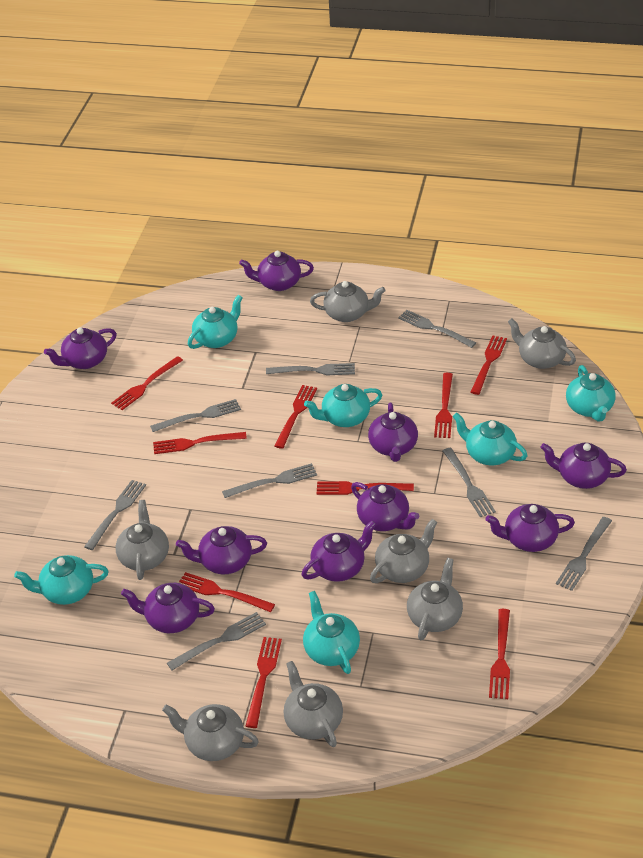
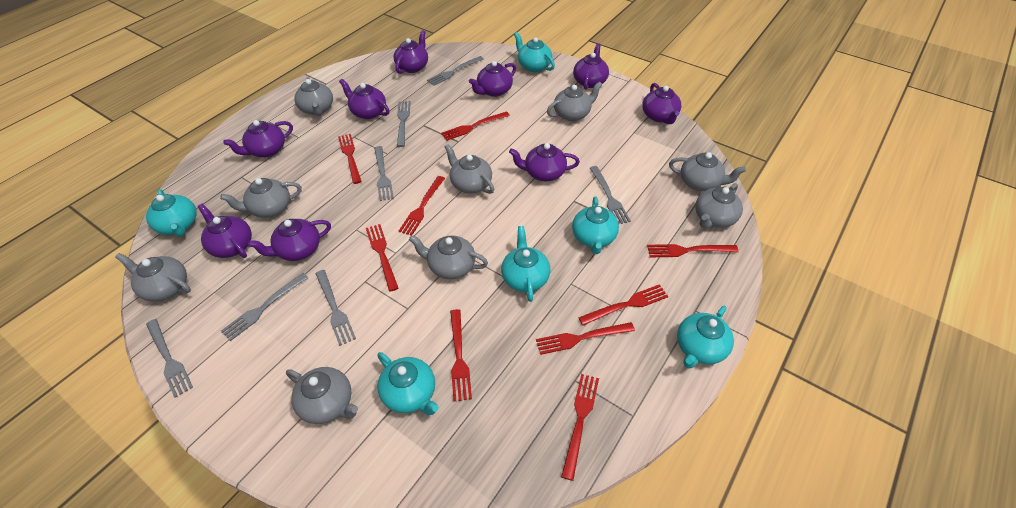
grey fork: [84,480,146,550] [150,399,241,432] [167,612,266,670] [222,463,317,498] [266,363,355,375] [398,310,476,348] [442,447,496,517] [556,517,612,591] = 8 -> [146,319,193,398] [221,273,309,341] [315,270,356,346] [374,146,394,201] [397,101,411,147] [427,56,484,86] [590,166,631,224] = 7
grey teapot: [115,500,169,580] [162,704,259,761] [284,661,343,747] [310,281,386,322] [370,519,437,583] [407,558,463,640] [508,318,576,369] = 7 -> [115,253,191,302] [220,178,302,218] [286,367,358,424] [295,77,333,116] [409,235,488,279] [445,144,494,194] [547,81,603,121] [669,152,746,191] [695,183,743,229] = 9

